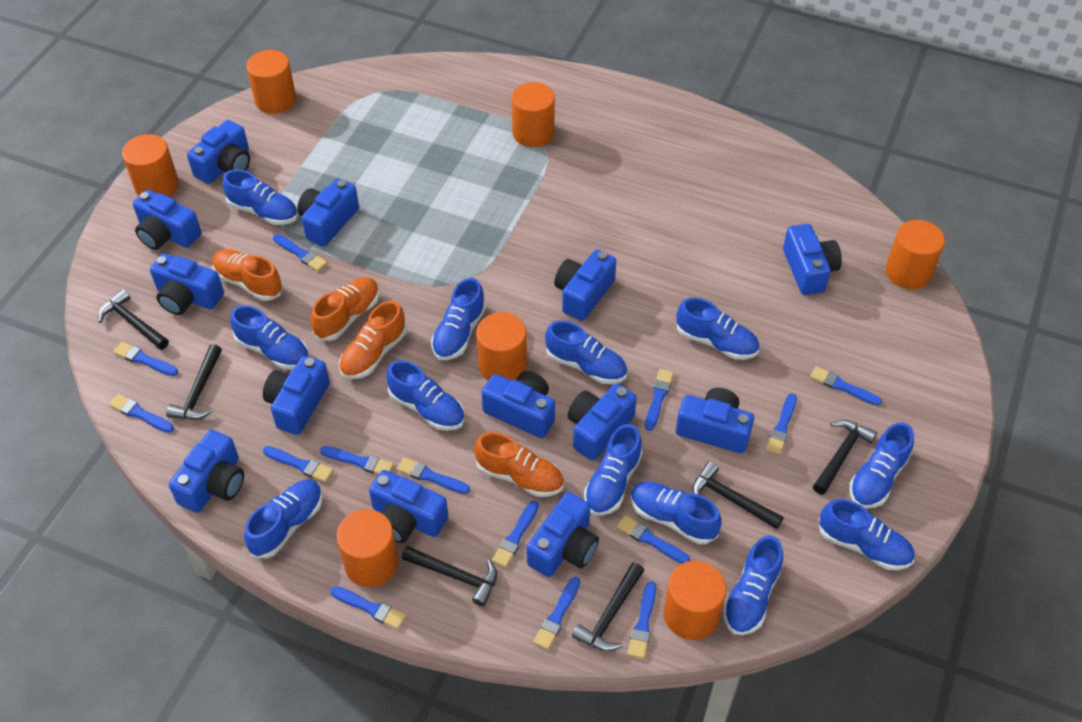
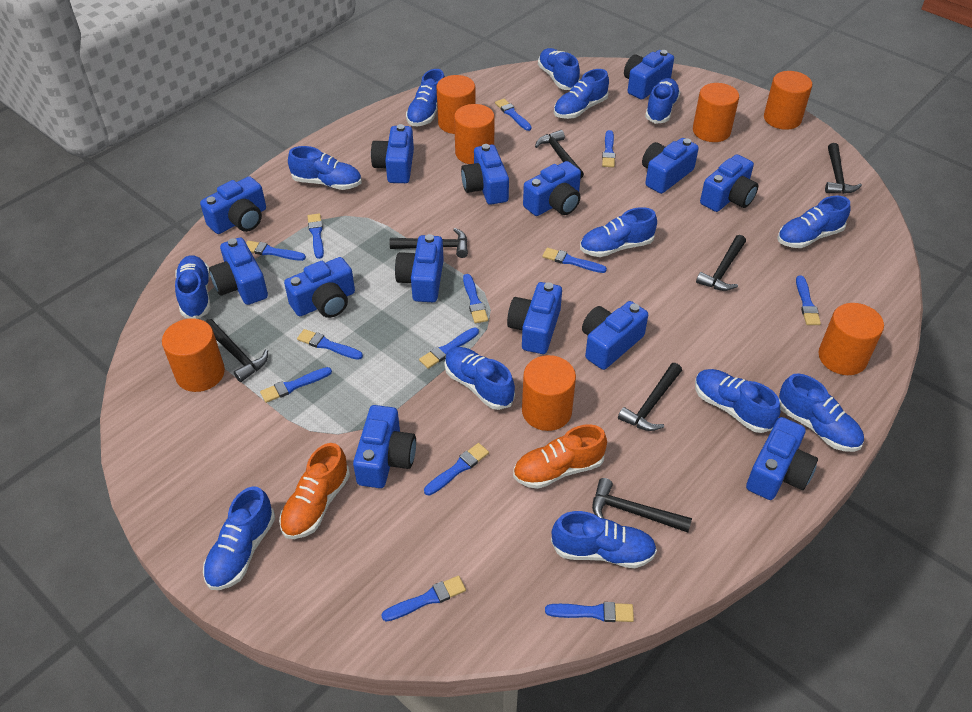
black hammer: [98,289,169,350] [166,344,222,420] [402,546,497,607] [572,562,644,652] [692,461,784,529] [813,420,877,495] = 6 -> [205,319,268,382] [390,228,468,258] [535,130,584,179] [592,478,692,533] [618,363,682,431] [696,235,746,291] [825,143,862,194] = 7
blue brush: [109,394,174,433] [113,342,178,376] [263,446,333,482] [273,234,327,271] [320,446,394,474] [330,586,406,629] [397,457,470,494] [492,501,539,568] [533,577,580,650] [617,515,690,564] [627,581,656,659] [645,369,674,431] [766,393,797,455] [810,366,882,406] = 14 -> [246,240,306,261] [260,367,332,403] [297,329,363,360] [308,213,324,259] [381,576,466,622] [419,327,479,369] [424,443,489,496] [463,274,488,323] [495,99,532,131] [542,248,607,273] [545,602,634,622] [602,130,615,167] [796,275,821,325] = 13
blue camera: [133,190,201,250] [150,253,224,315] [169,430,244,513] [187,120,250,184] [263,356,330,435] [297,179,359,247] [369,470,448,543] [481,371,555,438] [527,492,599,577] [554,250,616,321] [568,383,637,460] [676,388,754,453] [783,224,842,295] = 13 -> [200,176,266,234] [209,238,268,305] [284,257,355,318] [353,405,416,488] [371,124,414,183] [395,234,444,302] [461,144,509,205] [507,282,562,354] [523,161,581,216] [582,301,648,370] [624,50,674,100] [642,138,699,194] [700,155,758,212] [746,417,818,500] = 14
blue shoe: [223,169,298,225] [230,305,309,370] [244,479,323,558] [386,360,465,431] [431,278,486,360] [545,320,627,384] [584,424,643,516] [631,482,722,544] [676,298,759,360] [723,535,783,635] [818,499,915,570] [849,422,914,508] = 12 -> [175,255,210,319] [203,486,275,590] [288,146,361,190] [406,69,445,126] [444,347,515,410] [538,48,580,90] [551,511,657,568] [554,69,609,119] [580,207,657,257] [645,78,680,124] [695,369,780,433] [777,196,850,248] [779,374,864,452] = 13
orange shoe: [212,249,283,301] [311,277,379,341] [339,301,407,379] [474,432,564,497] = 4 -> [279,443,350,539] [513,424,607,489] = 2

